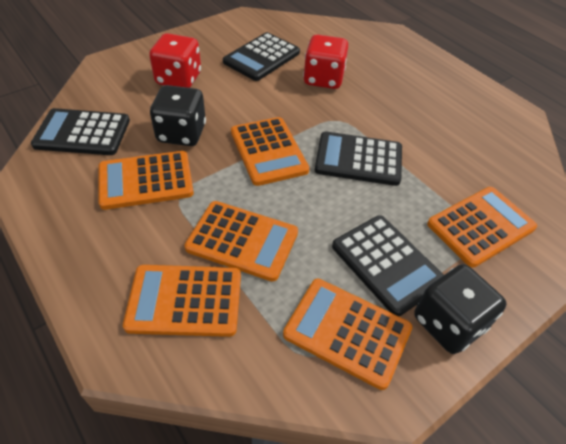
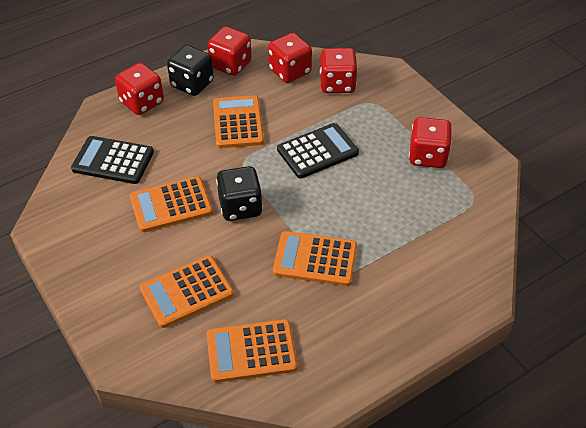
black calculator: [31,108,130,155] [223,32,300,81] [315,132,402,186] [332,215,444,316] = 4 -> [71,136,154,184] [277,123,359,179] = 2
orange calculator: [99,151,194,210] [123,265,241,337] [185,201,298,282] [231,117,309,186] [283,279,412,390] [427,187,537,268] = 6 -> [130,176,213,232] [140,255,234,328] [207,319,297,383] [213,95,264,148] [273,231,357,286] = 5
red dice: [149,33,201,88] [303,35,348,89] = 2 -> [115,63,164,115] [207,27,252,76] [268,33,312,83] [320,48,358,93] [409,117,452,168] = 5

